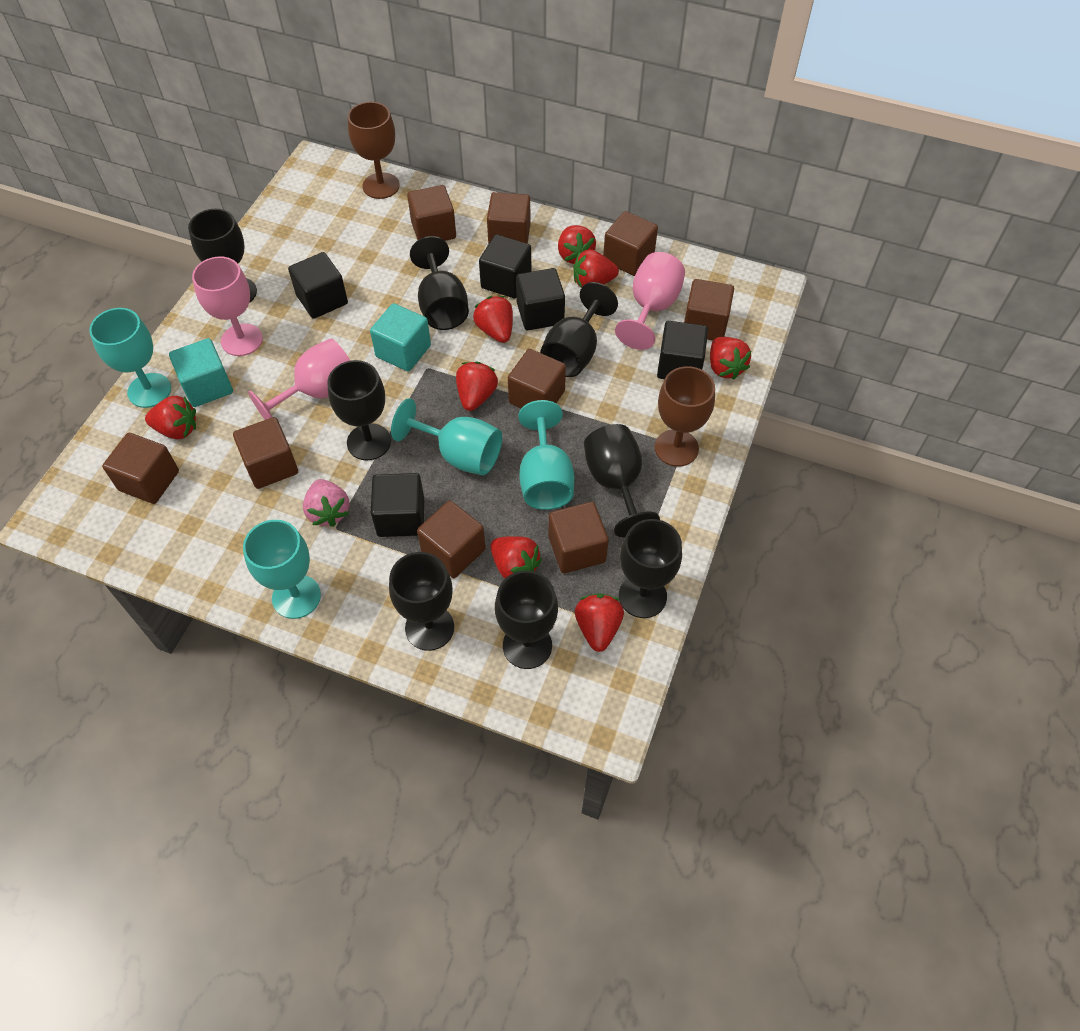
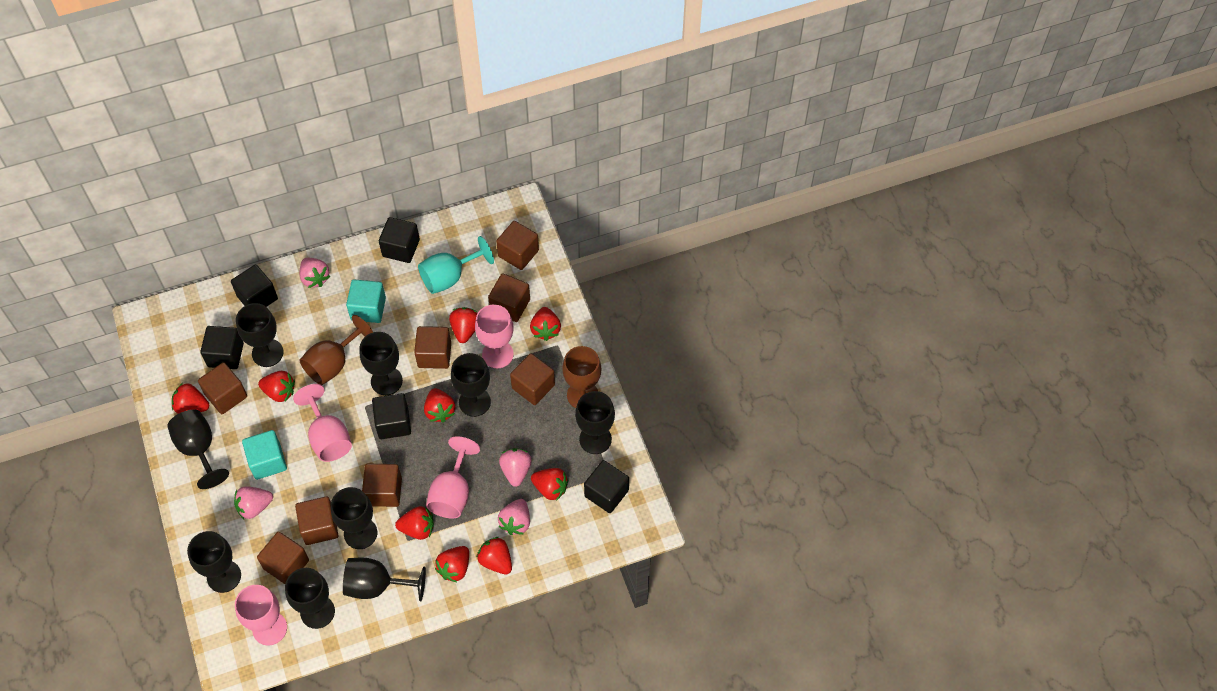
black goblet: [188,209,257,303] [328,360,391,461] [389,552,454,651] [410,236,469,330] [495,571,558,669] [540,282,618,377] [584,424,660,538] [619,519,682,618] = 8 -> [167,409,229,489] [187,531,241,593] [236,303,284,367] [285,568,335,629] [331,487,377,549] [343,558,426,601] [360,332,403,395] [451,353,491,417] [575,391,615,454] = 9
brown cube: [102,433,179,504] [233,417,298,489] [407,185,456,241] [417,501,486,578] [487,192,531,244] [508,349,566,408] [548,502,609,573] [603,211,658,276] [684,279,734,340] = 9 -> [198,362,247,414] [257,532,309,584] [295,496,339,545] [362,464,402,507] [414,326,451,369] [488,274,530,322] [496,221,539,270] [510,353,555,405] = 8
pink goblet: [192,256,263,356] [248,339,350,420] [615,252,685,350] = 3 -> [235,585,287,646] [293,384,352,462] [426,436,480,518] [475,304,514,368] = 4
pink strawberry: [303,479,350,527] = 1 -> [234,486,273,519] [299,258,330,288] [498,499,530,535] [499,448,532,487] = 4
red strawberry: [145,396,196,440] [456,362,498,411] [473,296,513,343] [490,536,542,579] [558,225,596,264] [574,250,619,288] [575,593,624,652] [710,337,751,380] = 8 -> [172,383,209,414] [258,371,295,402] [395,506,434,540] [424,388,455,423] [435,546,469,583] [449,307,478,343] [477,537,512,574] [530,307,561,341] [531,468,568,501] = 9
turquoise goblet: [89,308,171,408] [243,520,321,619] [391,398,502,475] [518,400,574,510] = 4 -> [418,236,494,294] = 1

